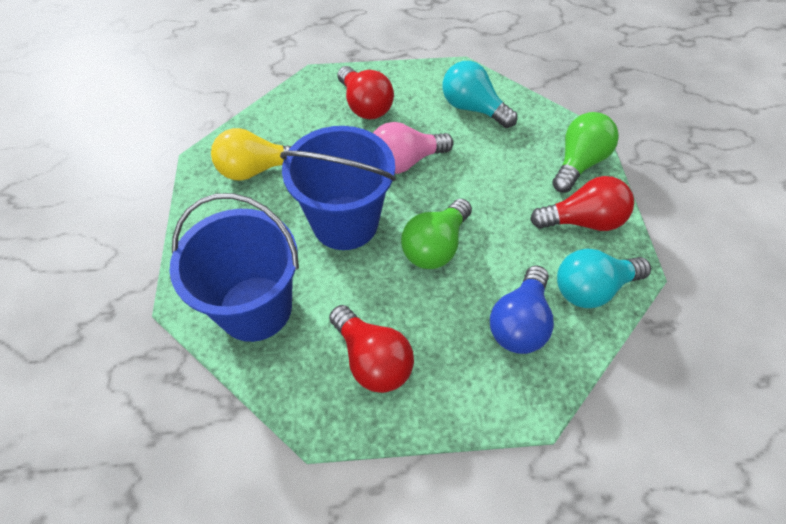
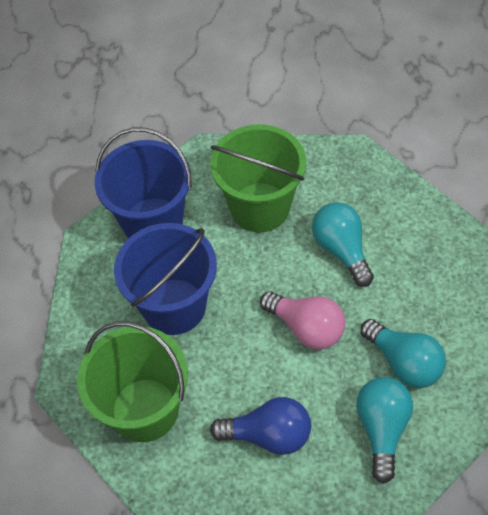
green bucket: none = 0 -> [77,321,188,442] [210,124,306,232] = 2
green light bulb: [401,199,472,269] [552,112,619,193] = 2 -> none = 0
red light bulb: [329,305,414,393] [338,66,394,119] [530,176,634,231] = 3 -> none = 0
turquoise light bulb: [443,61,517,128] [557,248,651,308] = 2 -> [312,202,374,287] [356,377,413,484] [360,319,446,388] = 3
yellow light bulb: [211,128,292,181] = 1 -> none = 0

